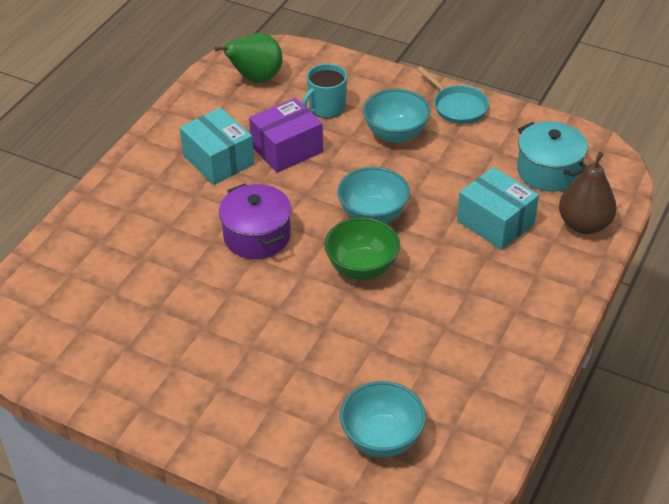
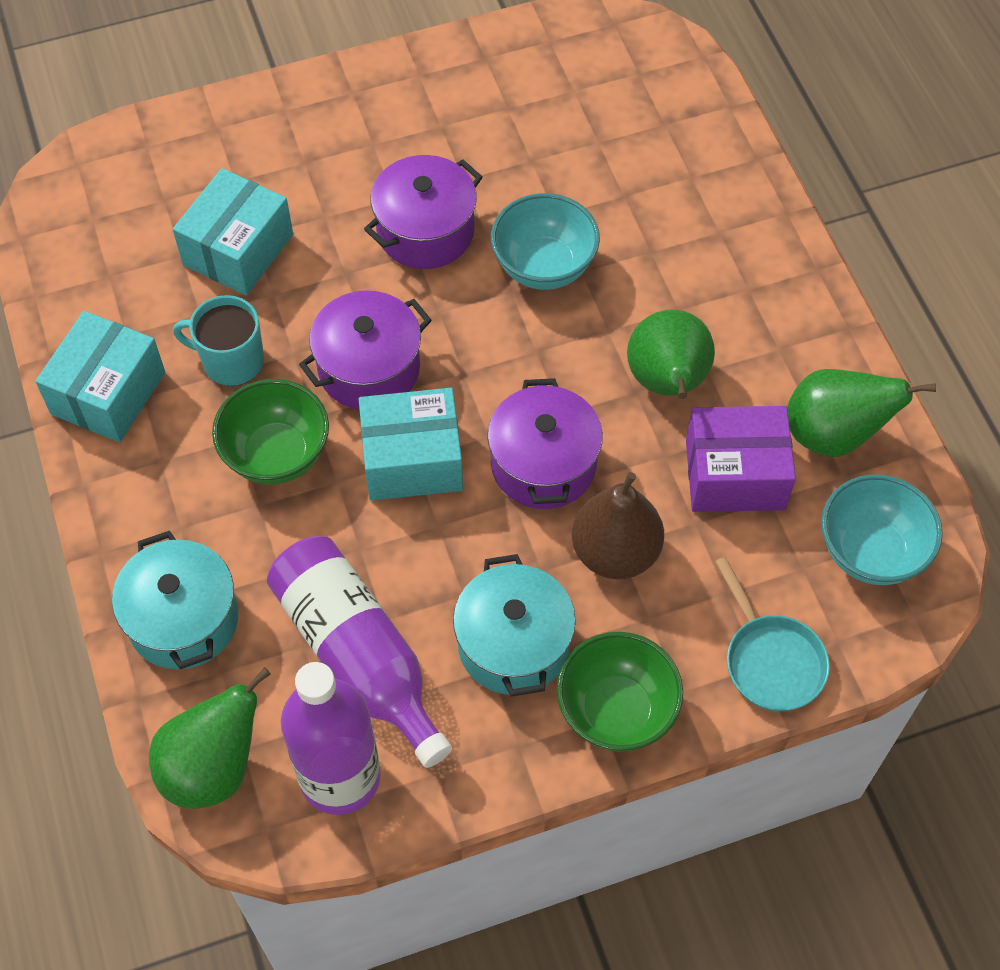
green bowl: [324,217,400,280] = 1 -> [212,379,329,484] [556,632,683,752] = 2
green pear: [214,33,283,83] = 1 -> [149,667,271,809] [627,310,715,399] [787,369,936,457] = 3
purple bottle: none = 0 -> [267,536,452,768] [281,662,381,815] = 2
purple pot: [219,183,291,259] = 1 -> [299,290,432,410] [364,155,483,269] [487,378,603,509] = 3
turquoise bowl: [337,167,410,223] [340,381,426,457] [363,89,430,143] = 3 -> [491,193,600,290] [821,474,943,585] = 2
turquoise box: [180,108,254,185] [457,167,539,250] = 2 -> [35,311,165,442] [173,168,293,295] [359,388,463,501] = 3
turquoise pot: [517,121,588,192] = 1 -> [112,531,238,669] [453,554,576,697] = 2

